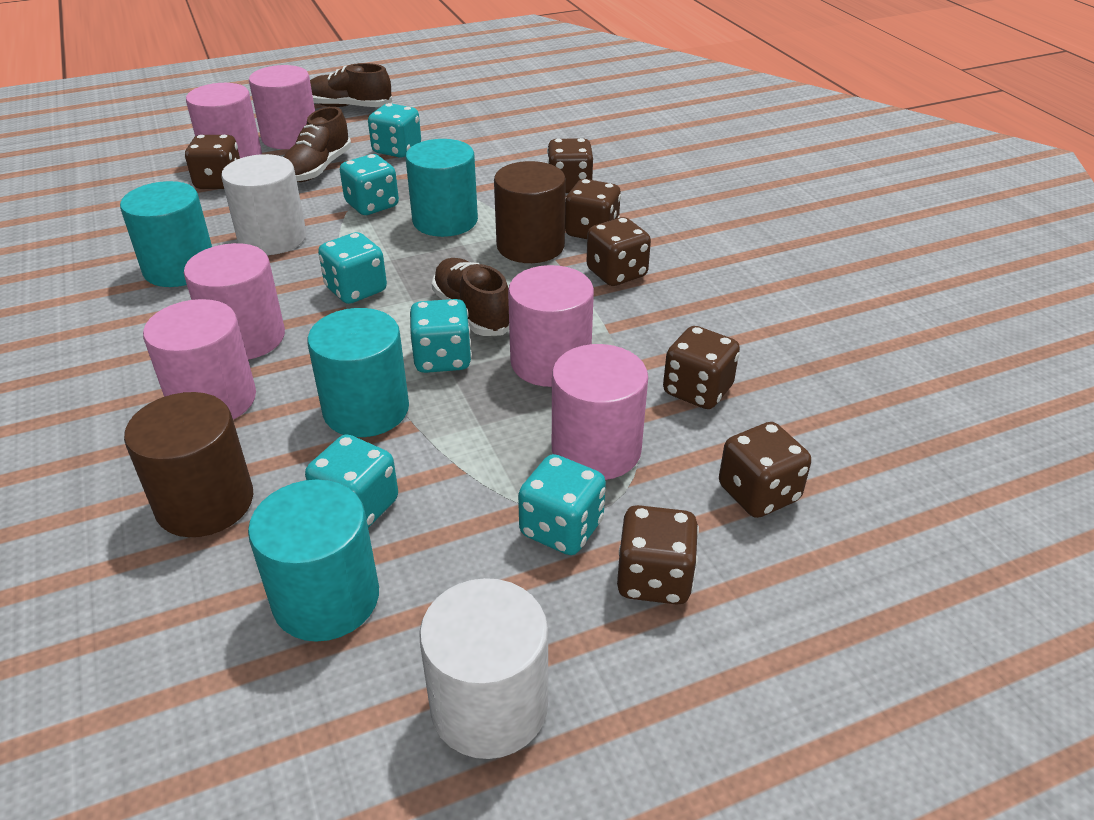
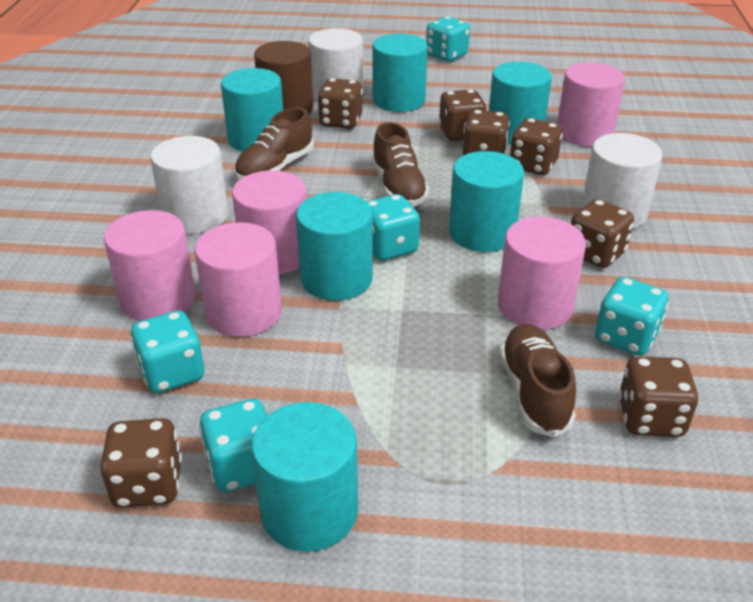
brown cylinder: [124,392,253,537] [494,161,566,263] = 2 -> [254,41,313,114] = 1
pink cylinder: [143,299,256,420] [184,243,285,360] [186,83,262,158] [249,65,315,149] [508,265,594,387] [552,344,648,480] = 6 -> [104,210,196,321] [194,222,282,337] [232,170,307,274] [498,217,586,330] [557,63,625,147] = 5
turquoise cylinder: [120,181,212,287] [248,480,379,642] [307,308,409,437] [406,139,478,237] = 4 -> [221,68,283,152] [251,402,358,552] [296,192,373,301] [372,33,428,112] [449,151,524,252] [489,62,552,145] = 6
turquoise dice: [305,434,398,528] [318,232,387,304] [340,154,399,215] [368,103,421,158] [410,299,472,373] [518,454,606,555] = 6 -> [130,311,204,393] [199,399,267,492] [367,194,420,261] [426,16,470,61] [595,277,669,356] = 5
white cylinder: [221,154,306,255] [419,578,548,759] = 2 -> [150,136,228,234] [308,28,363,102] [581,133,662,229] = 3

